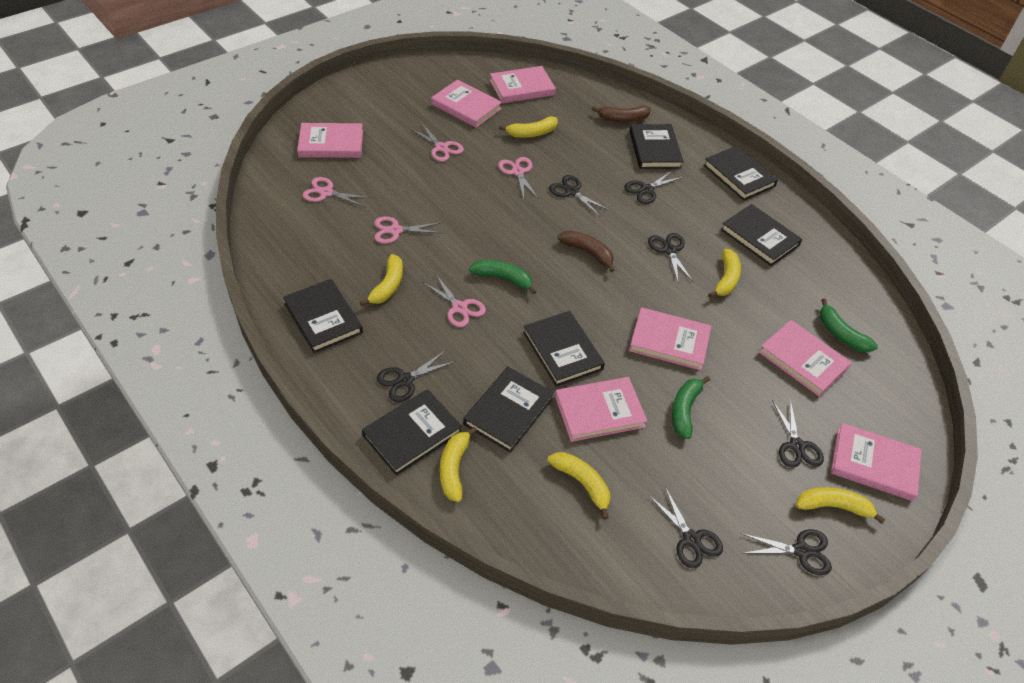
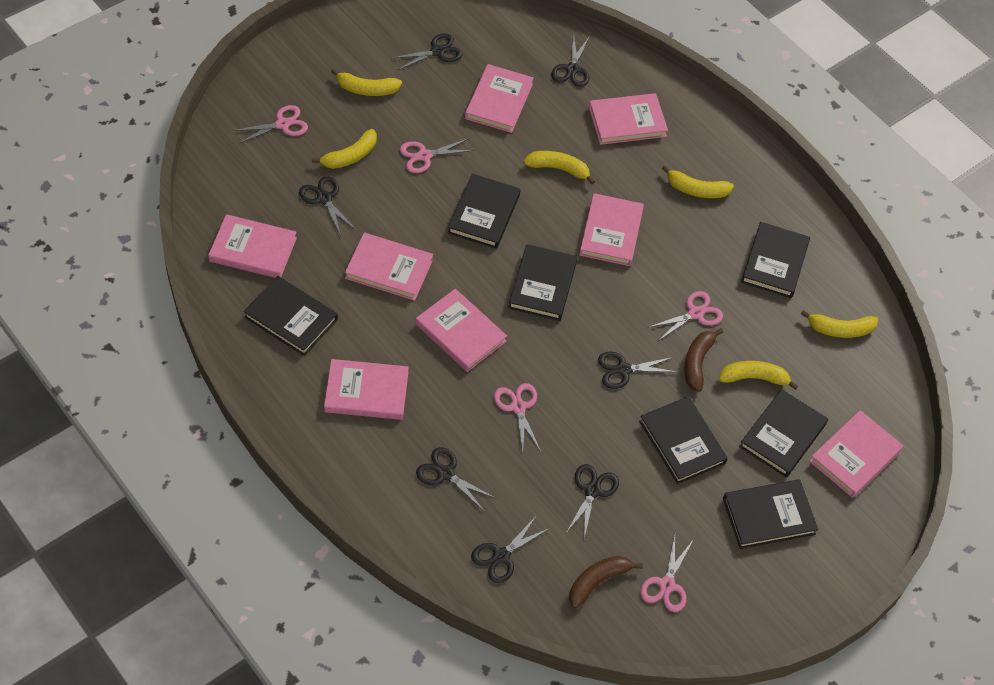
green banana: [469,260,537,294] [672,376,710,439] [820,298,878,352] = 3 -> none = 0
pink book: [297,123,363,158] [431,80,502,128] [490,66,556,103] [555,377,648,442] [629,307,711,370] [759,320,852,397] [831,423,922,501] = 7 -> [208,214,297,278] [324,359,409,420] [345,233,433,301] [416,289,507,372] [465,64,534,133] [579,193,644,266] [589,93,668,145] [809,410,903,498] = 8

